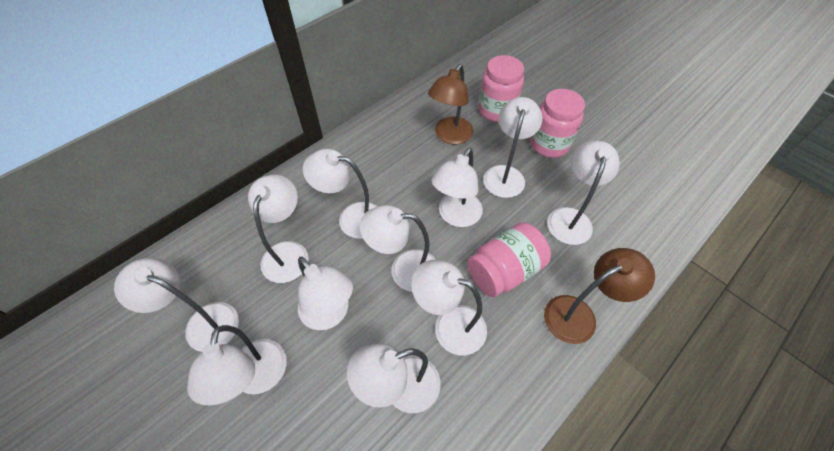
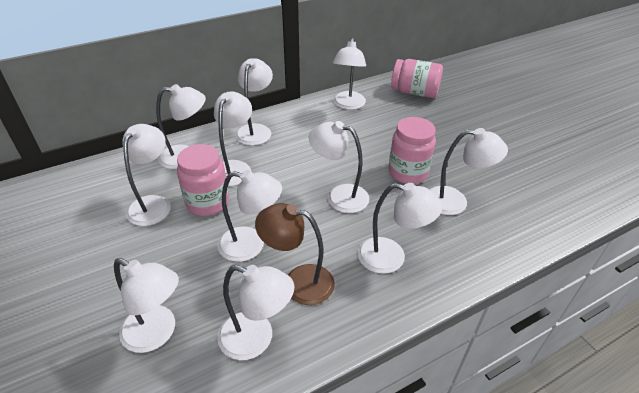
brown lamp: [428,64,473,145] [544,248,655,344] = 2 -> [255,203,335,305] = 1

